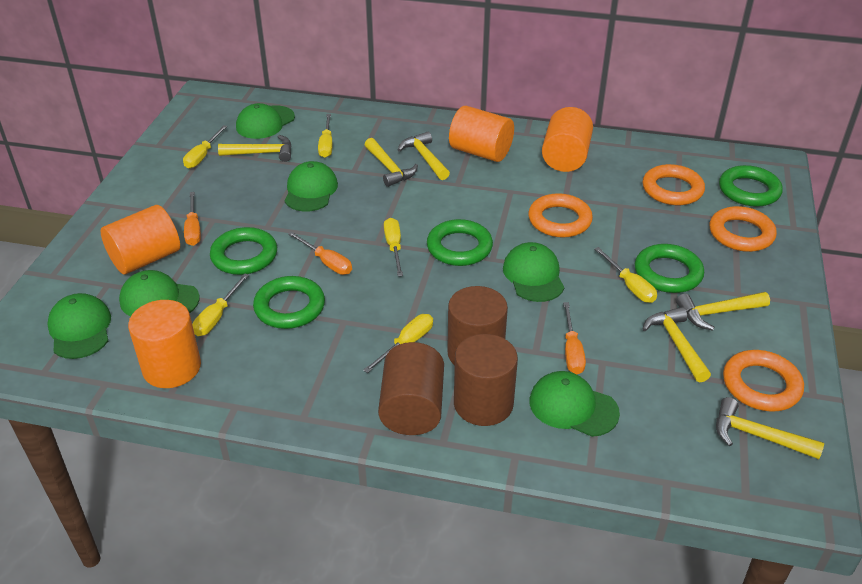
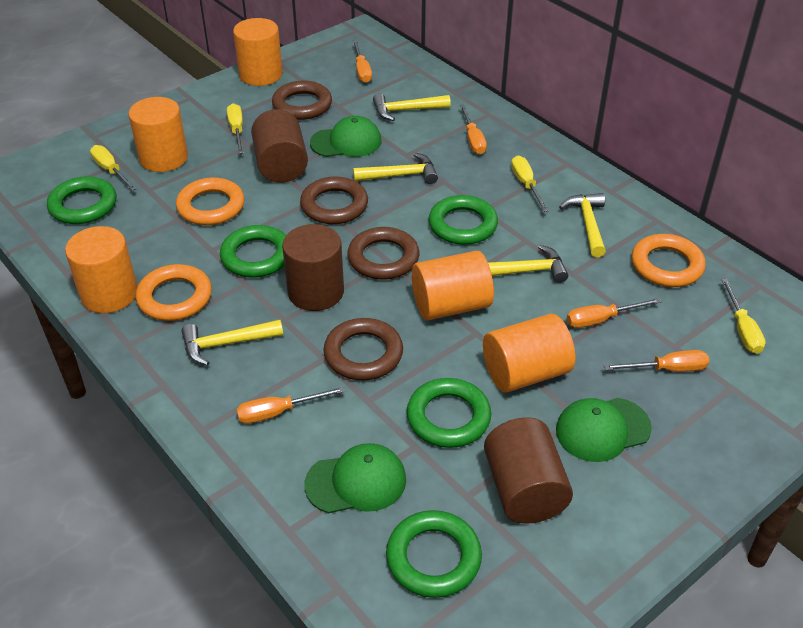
brown ring: none = 0 -> [272,81,332,120] [300,177,368,224] [324,318,403,380] [347,227,420,280] = 4
green cap: [47,293,111,359] [119,270,200,316] [236,103,295,139] [285,161,338,212] [503,242,564,302] [530,371,620,437] = 6 -> [304,443,406,513] [310,116,382,157] [556,398,652,462] = 3
orange cylinder: [101,205,180,275] [128,300,201,388] [449,106,514,162] [542,107,593,172] = 4 -> [65,226,137,313] [128,97,188,172] [233,18,283,86] [412,251,494,320] [483,314,575,393] = 5
orange ring: [528,193,593,238] [643,164,705,205] [710,206,777,252] [723,350,804,412] = 4 -> [136,264,212,321] [176,177,244,225] [632,234,706,287] = 3
orange screwdriver: [184,192,201,246] [288,231,352,275] [563,302,586,374] = 3 -> [237,387,345,424] [353,40,372,83] [460,104,487,154] [567,298,662,328] [604,350,709,372] = 5
yellow hammer: [218,135,292,162] [364,138,418,187] [398,131,450,180] [643,307,711,382] [676,292,770,331] [716,397,824,459] = 6 -> [181,319,283,366] [353,153,438,184] [373,93,451,121] [488,245,568,283] [559,193,606,257] = 5
yellow screwdriver: [183,125,227,169] [192,273,249,336] [318,114,333,158] [363,314,433,373] [384,218,403,276] [595,247,657,303] = 6 -> [90,145,137,191] [227,103,243,154] [511,156,549,212] [721,279,766,354] = 4

